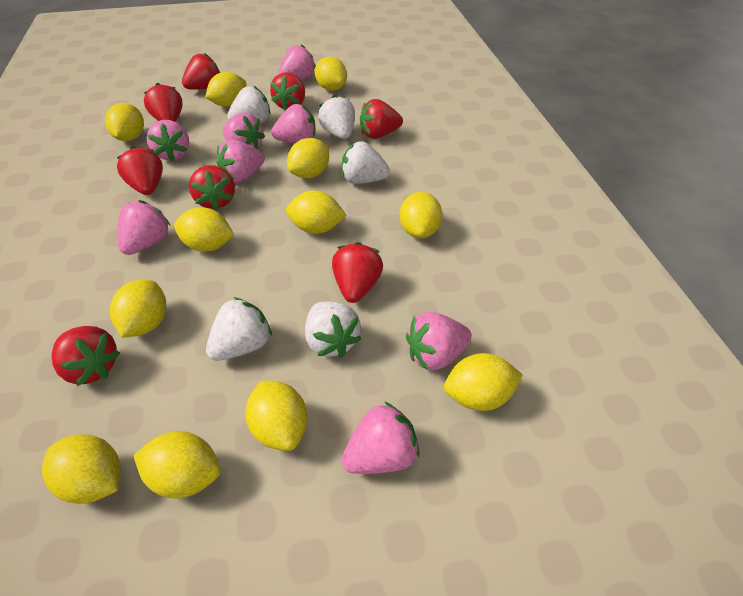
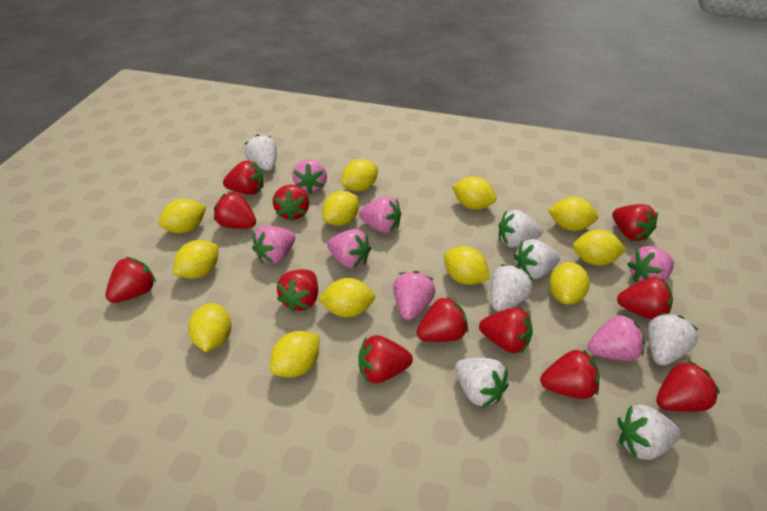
pink strawberry: [118,200,171,255] [147,120,189,162] [217,140,265,183] [223,113,265,149] [271,104,315,143] [279,44,316,80] [342,401,419,474] [406,312,472,371] = 8 -> [252,226,295,264] [292,159,327,194] [327,229,371,269] [359,196,401,233] [393,271,436,320] [588,314,645,361] [627,246,674,282] = 7
red strawberry: [52,326,120,386] [117,146,163,195] [144,83,183,122] [182,53,220,90] [189,165,235,211] [270,72,305,111] [332,242,383,303] [360,99,403,139] = 8 -> [106,257,156,303] [214,192,256,229] [223,160,263,195] [273,184,309,221] [277,269,318,312] [358,335,413,384] [417,296,468,342] [479,308,533,353] [540,349,599,399] [612,204,658,241] [617,277,673,320] [656,360,720,412] = 12
white strawberry: [206,297,272,361] [227,86,271,123] [305,301,362,358] [318,95,355,139] [342,141,390,184] = 5 -> [245,134,277,171] [455,358,508,408] [491,264,533,312] [498,210,543,248] [514,239,560,279] [618,405,681,460] [648,313,699,366] = 7

